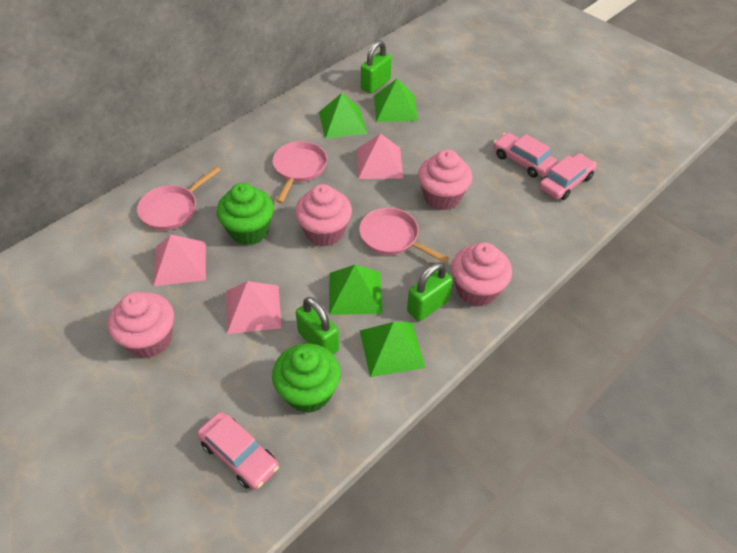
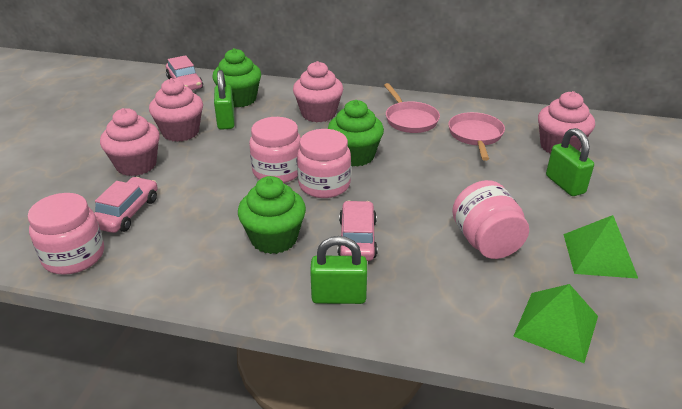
green cupcake: [217,183,274,245] [272,343,341,413] = 2 -> [212,48,261,107] [238,176,306,254] [328,100,384,167] = 3
green pyramid: [319,93,367,139] [329,265,383,315] [360,322,425,377] [374,78,418,122] = 4 -> [513,284,598,363] [563,215,638,279] = 2
pink jar: none = 0 -> [28,193,104,275] [249,117,301,183] [297,129,351,198] [452,180,529,259] = 4
pink pan: [137,166,221,230] [272,141,327,203] [359,208,449,263] = 3 -> [384,83,440,133] [448,112,505,161] = 2
pink pyramid: [153,235,206,286] [226,281,281,334] [357,133,403,179] = 3 -> none = 0

